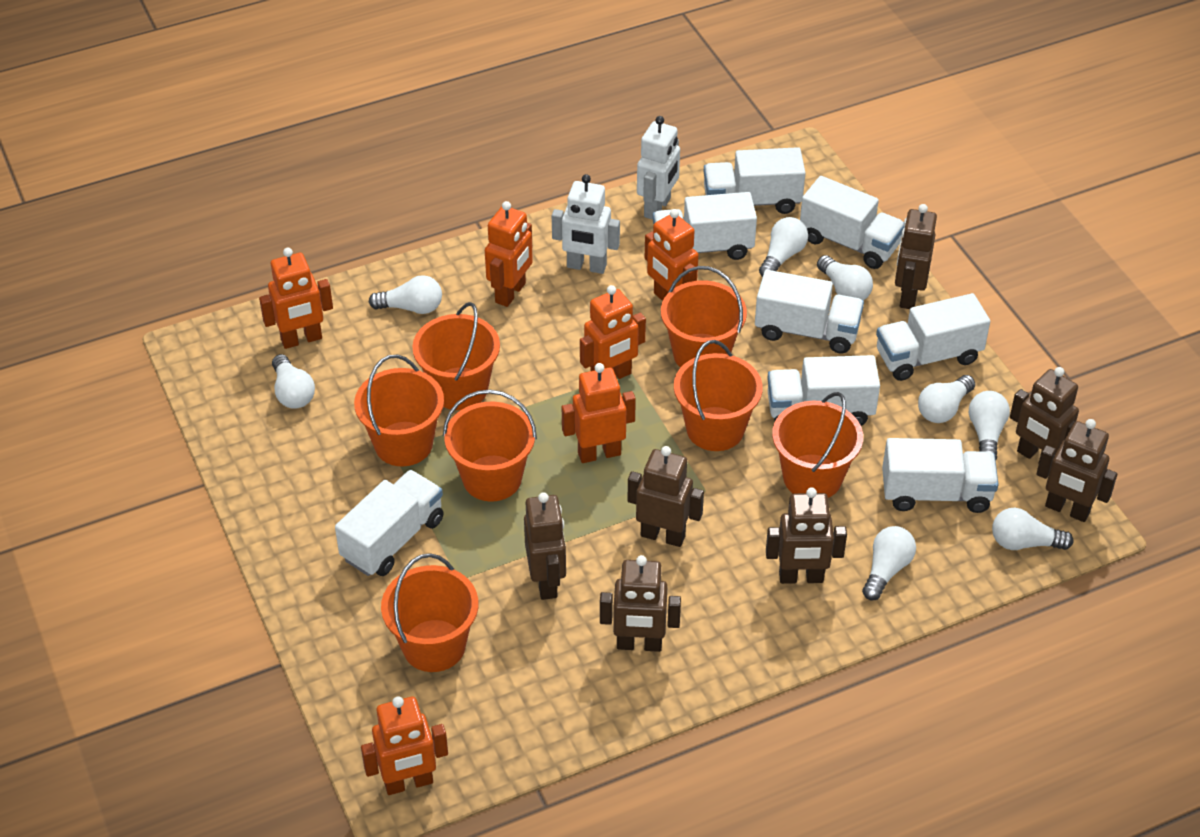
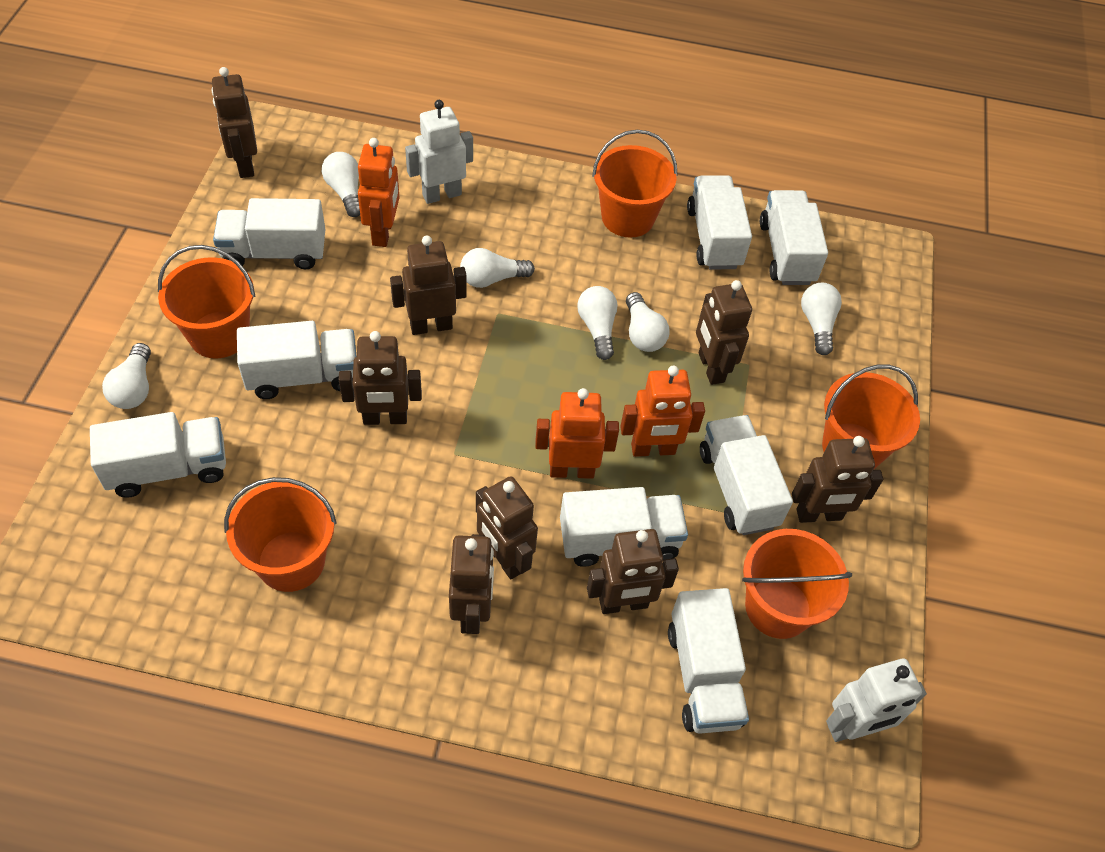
brown robot: [524,492,566,600] [600,555,681,652] [627,446,704,547] [766,487,847,584] [895,204,937,309] [1010,367,1079,465] [1036,419,1117,522] = 7 -> [212,67,257,178] [339,331,422,425] [390,236,467,335] [449,534,494,634] [476,476,538,579] [587,529,679,614] [696,280,752,385] [792,436,883,523] = 8
orange bucket: [354,354,444,467] [381,553,478,672] [412,302,500,410] [443,390,537,502] [661,266,747,368] [674,340,763,451] [772,392,863,498] = 7 -> [158,245,255,358] [224,477,337,592] [592,130,677,238] [742,529,852,639] [822,365,920,470] = 5
orange robot: [259,248,333,349] [361,696,448,795] [485,201,533,307] [562,363,636,463] [580,285,646,379] [645,209,698,301] = 6 -> [358,138,400,247] [535,388,619,479] [620,365,705,457] = 3
white light bulb: [272,354,315,409] [369,275,442,314] [759,217,808,277] [817,255,873,301] [862,526,916,600] [918,375,975,423] [969,391,1010,460] [992,508,1073,550] = 8 -> [102,343,151,409] [322,152,360,217] [460,248,535,288] [577,286,618,360] [626,292,669,352] [801,283,842,355] = 6

